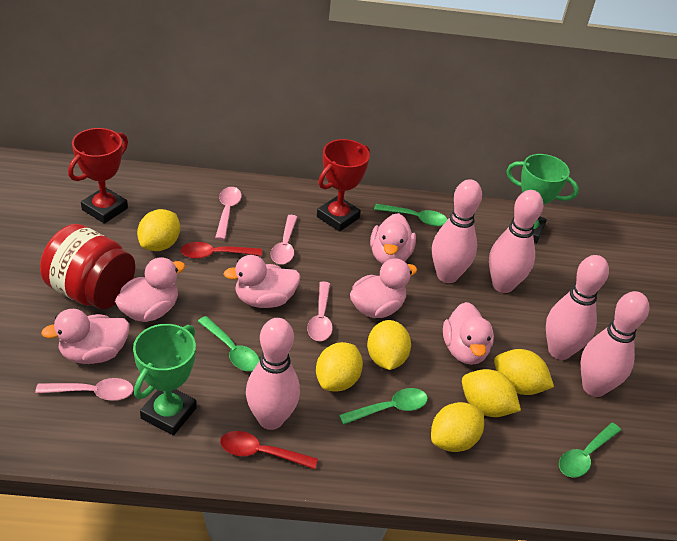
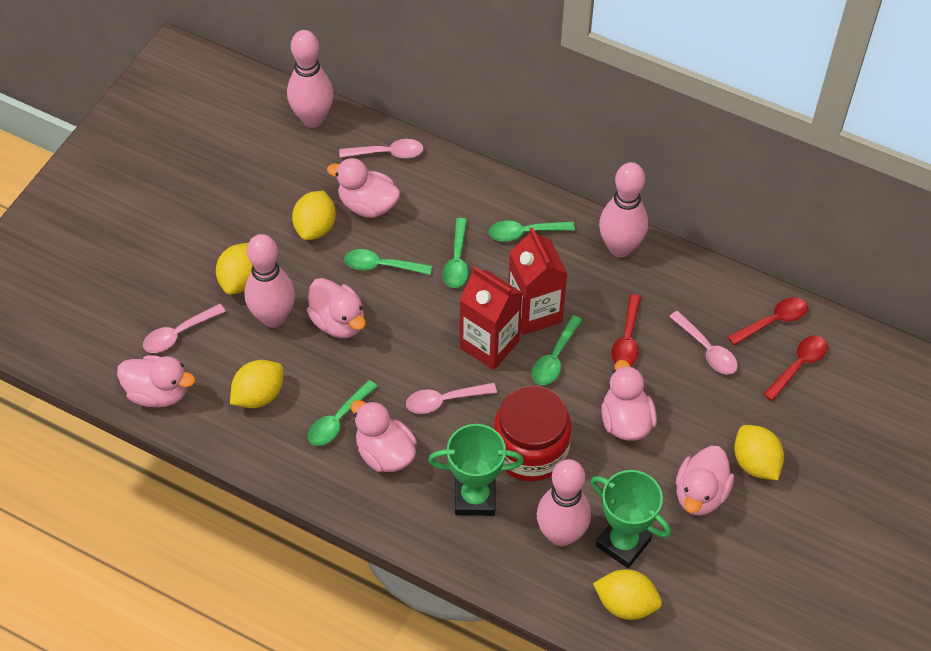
green spoon: [198,316,260,371] [339,388,428,425] [374,204,448,226] [559,423,621,478] = 4 -> [308,380,378,446] [344,249,432,275] [443,218,468,288] [489,221,575,242] [532,315,582,385] = 5
pink bowling pin: [246,318,300,430] [432,179,482,283] [489,190,543,293] [546,255,609,360] [581,291,649,397] = 5 -> [244,234,295,328] [287,30,333,128] [537,459,591,546] [599,162,648,257] = 4
red carton: none = 0 -> [459,266,522,370] [508,227,568,335] = 2
red spoon: [181,242,262,259] [220,431,318,469] = 2 -> [611,294,641,366] [728,297,808,345] [763,335,827,401] = 3
red trophy: [68,128,128,224] [317,139,370,232] = 2 -> none = 0
yellow lemon: [137,209,180,251] [316,342,363,392] [367,320,411,370] [431,402,484,452] [462,369,521,417] [494,349,554,395] = 6 -> [216,243,252,295] [230,360,283,408] [292,191,336,240] [593,569,662,620] [734,425,784,480] = 5

